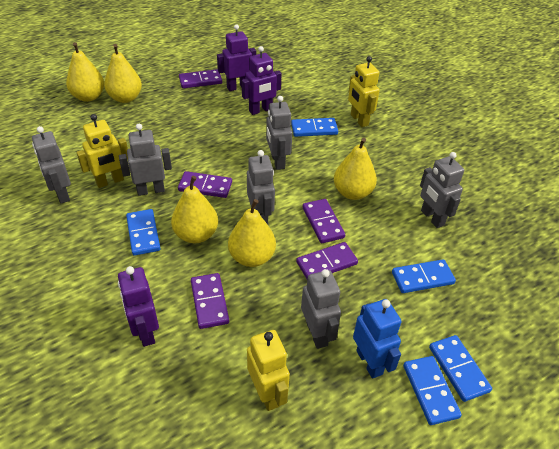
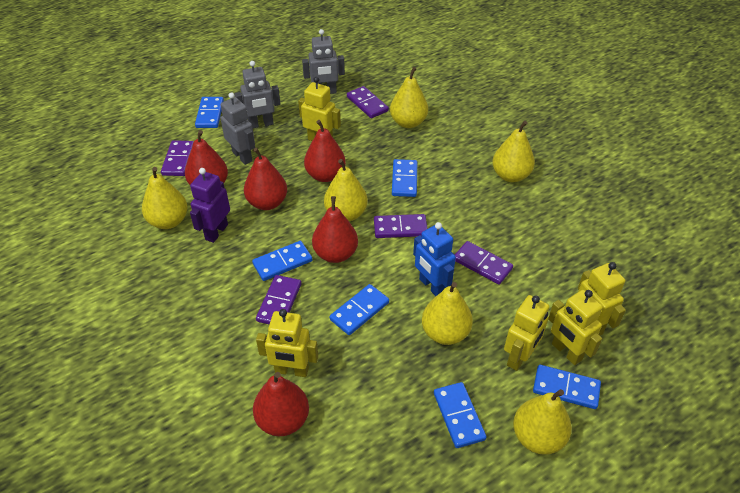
blue domino: [126,209,161,256] [291,118,338,137] [392,259,456,293] [403,356,462,425] [429,335,492,402] = 5 -> [195,97,224,128] [252,241,312,281] [330,284,389,335] [392,159,417,197] [434,382,487,448] [533,365,601,409] = 6
grey robot: [32,126,71,204] [119,124,172,196] [247,150,275,225] [266,96,292,170] [301,269,341,349] [420,152,464,228] = 6 -> [220,92,255,165] [234,61,280,128] [302,29,345,94] = 3
purple robot: [118,266,159,347] [217,24,256,91] [242,46,282,115] = 3 -> [190,168,230,243] = 1
red pear: none = 0 -> [185,130,228,185] [244,148,287,210] [253,372,309,436] [304,120,346,182] [312,196,358,263] = 5
yellow pear: [66,42,104,102] [104,44,142,103] [171,176,218,243] [228,199,276,267] [334,138,377,200] = 5 -> [142,167,188,229] [324,159,368,221] [390,67,428,128] [422,282,473,345] [492,121,535,182] [513,389,572,455] = 6
yellow robot: [76,114,128,188] [247,330,290,411] [348,56,380,127] = 3 -> [256,309,318,377] [298,77,341,141] [504,295,549,371] [548,290,603,365] [578,262,626,336] = 5

